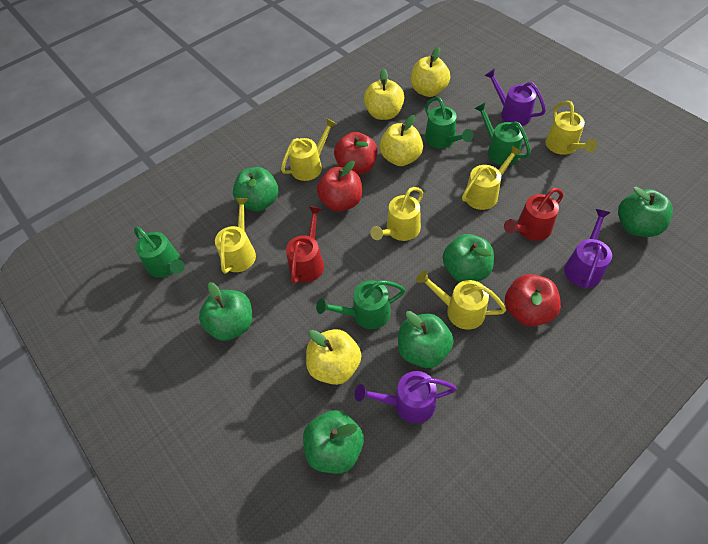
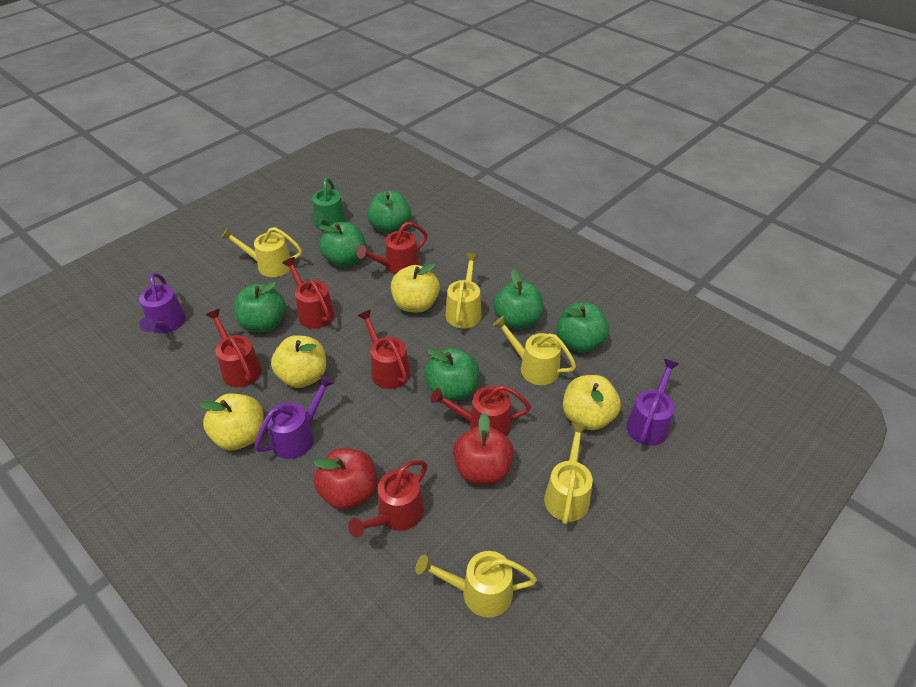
green watering can: [134,227,185,278] [316,280,405,329] [425,97,473,149] [474,102,531,165] = 4 -> [310,177,346,231] = 1
red apple: [317,161,362,212] [334,132,378,175] [505,274,561,327] = 3 -> [313,448,377,510] [453,413,514,485] = 2
red watering can: [286,206,324,284] [504,188,563,241] = 2 -> [206,309,262,387] [282,257,335,329] [348,460,427,537] [357,222,428,275] [357,310,410,389] [430,385,531,436] = 6
yellow watering can: [215,198,256,274] [281,118,337,181] [370,187,423,241] [416,270,506,330] [462,145,522,210] [545,101,597,155] = 6 -> [221,227,302,277] [416,551,537,618] [446,253,482,329] [493,316,576,385] [544,423,593,525] = 5

